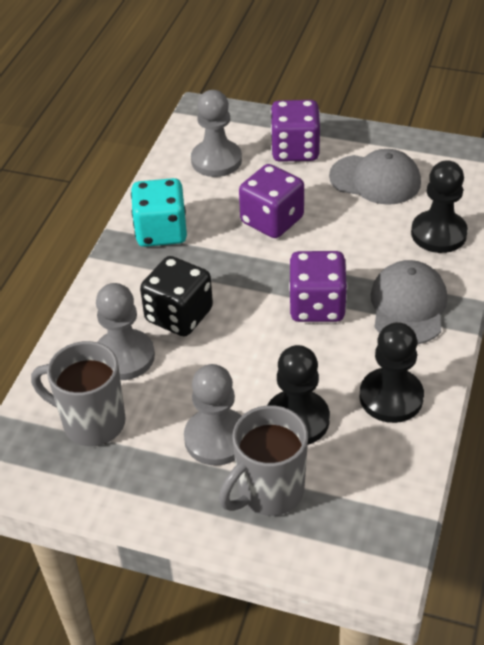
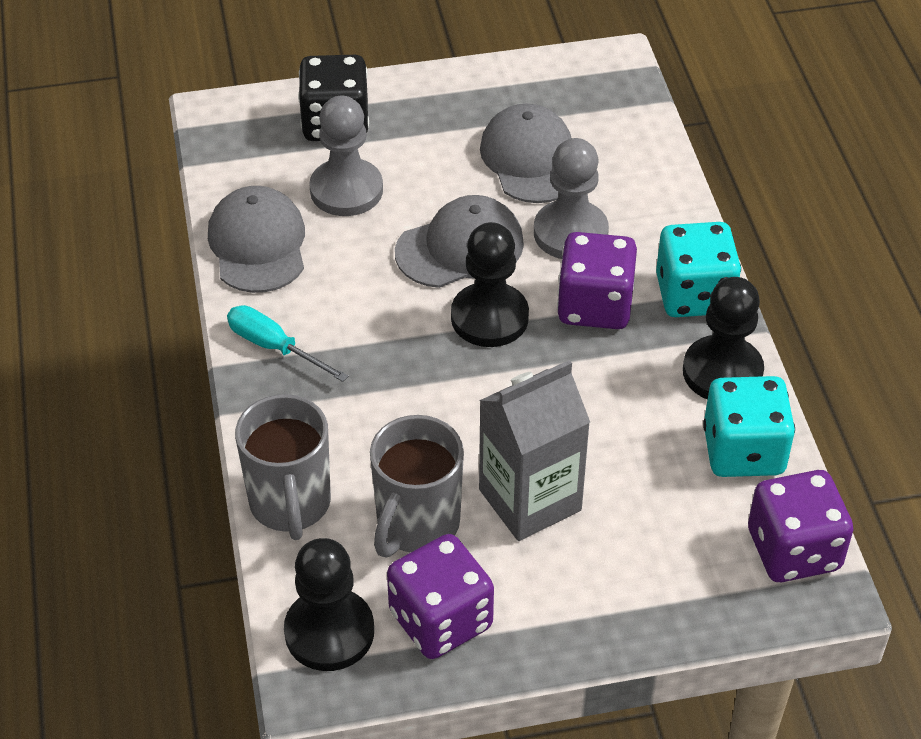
grey cap: [329,149,421,205] [370,260,447,344] = 2 -> [208,186,305,293] [395,195,524,288] [480,103,571,203] = 3
grey carton: none = 0 -> [479,360,590,541] = 1
grey pawn: [96,283,155,380] [184,364,242,466] [191,90,242,177] = 3 -> [309,96,383,216] [534,138,609,259] = 2
turquoise dice: [131,178,187,247] = 1 -> [656,222,741,317] [703,376,795,477] = 2
turquoise screwdriver: none = 0 -> [227,305,348,382] = 1

